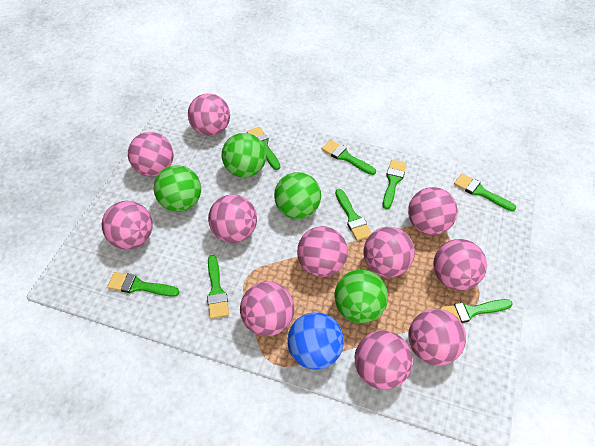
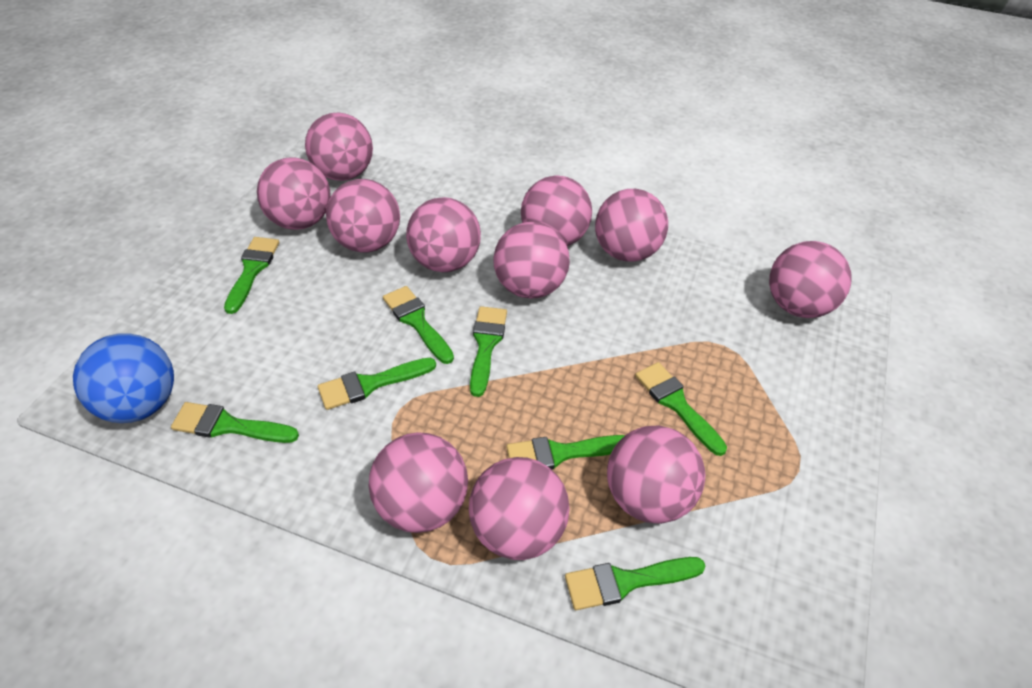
green ball: [154,165,201,212] [222,133,266,178] [274,172,321,219] [334,270,388,323] = 4 -> none = 0

